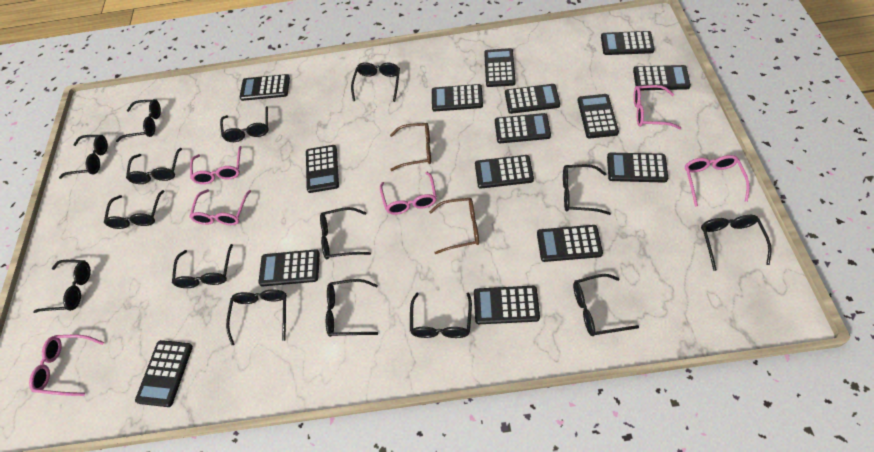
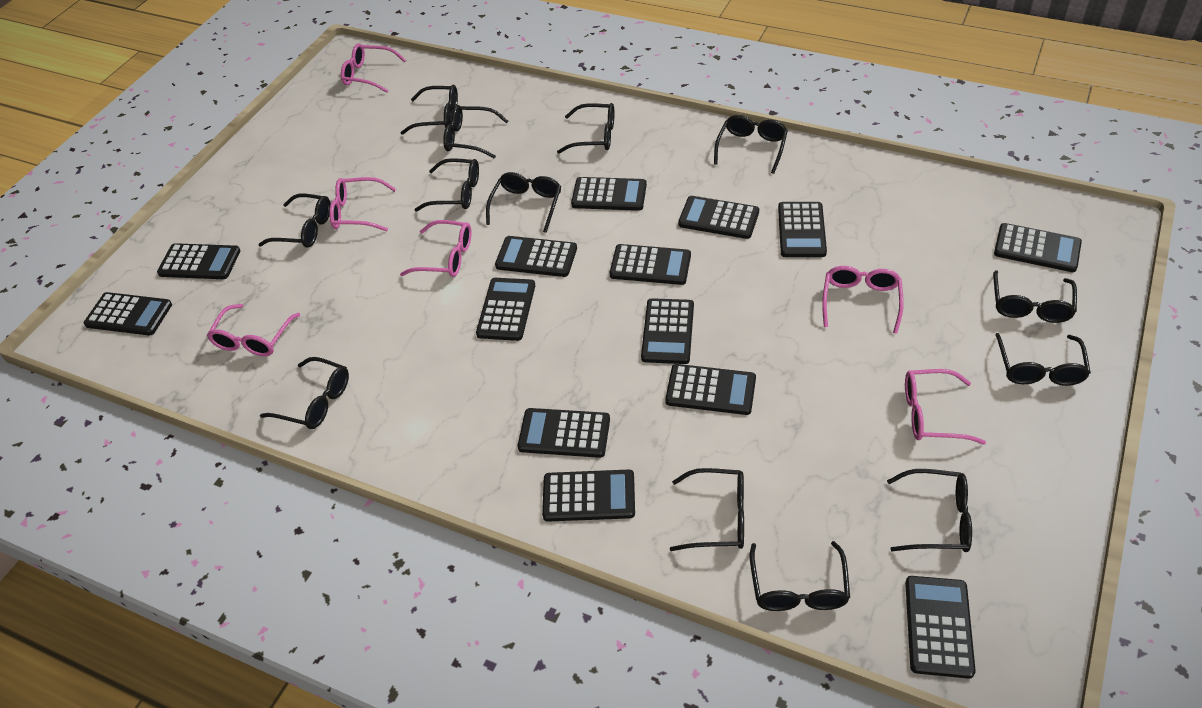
black calculator: [135,340,193,407] [240,74,290,101] [258,249,320,286] [306,145,339,193] [432,84,483,111] [474,286,540,324] [475,155,534,189] [484,48,516,87] [495,113,551,143] [505,84,560,114] [537,225,603,262] [578,94,619,138] [601,31,655,55] [607,153,668,183] [633,65,691,90] = 15 -> [84,292,172,336] [157,243,241,279] [476,278,535,341] [495,236,577,277] [518,408,610,458] [542,469,635,522] [571,177,647,211] [609,244,691,285] [641,298,694,364] [665,364,756,415] [678,196,759,239] [778,202,827,257] [905,576,976,679] [994,223,1082,272] = 14
black glasses: [33,260,91,313] [59,135,108,179] [104,190,164,229] [116,99,161,142] [126,148,182,184] [172,244,233,288] [220,106,269,142] [226,289,287,345] [320,207,371,260] [326,279,378,337] [351,62,400,102] [410,293,472,338] [563,164,611,215] [573,274,639,336] [701,215,772,271] = 15 -> [258,193,331,248] [260,357,349,429] [401,85,458,135] [414,158,479,212] [443,105,508,158] [486,172,561,233] [557,103,614,154] [670,468,744,551] [714,115,788,174] [750,541,850,611] [887,469,972,552] [993,270,1077,323] [995,333,1091,386] = 13
brown glasses: [390,123,431,171] [429,198,479,254] = 2 -> none = 0

